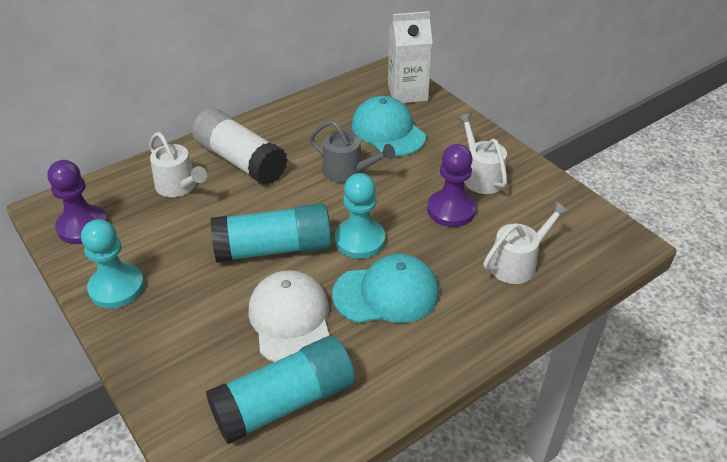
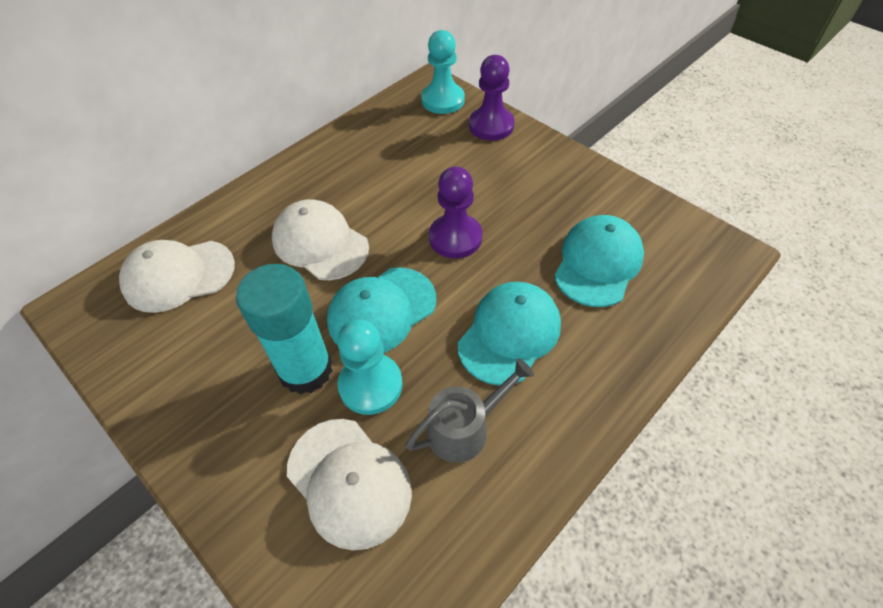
turquoise cap: [332,254,439,323] [351,96,426,156] = 2 -> [327,267,436,353] [458,282,561,385] [554,215,644,307] = 3
turquoise glue stick: [206,336,355,444] [210,203,332,263] = 2 -> [236,264,333,395] = 1
white cap: [248,270,329,362] = 1 -> [119,240,235,313] [272,199,369,280] [287,419,412,550] = 3
white carton: [388,11,433,103] = 1 -> none = 0
white glue stick: [192,108,288,185] = 1 -> none = 0
white watering can: [149,132,207,197] [457,113,507,194] [483,202,569,284] = 3 -> none = 0

